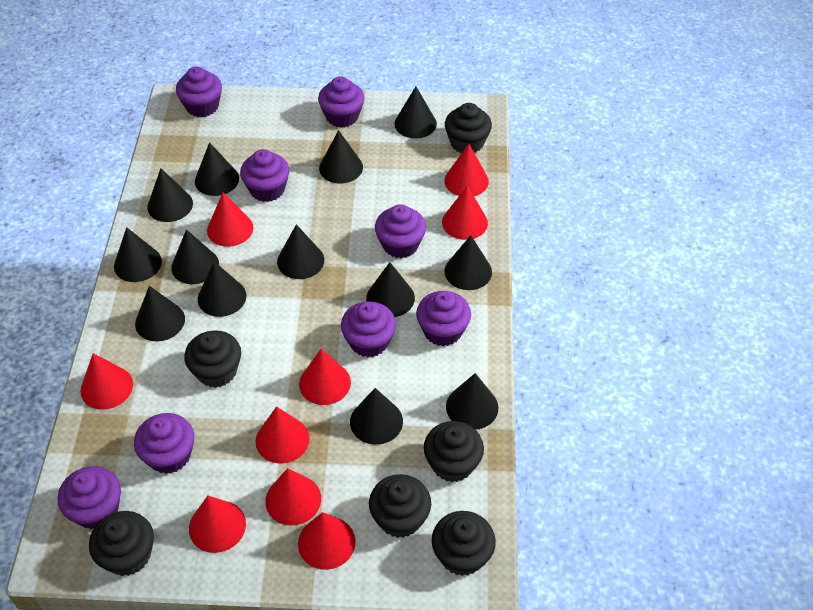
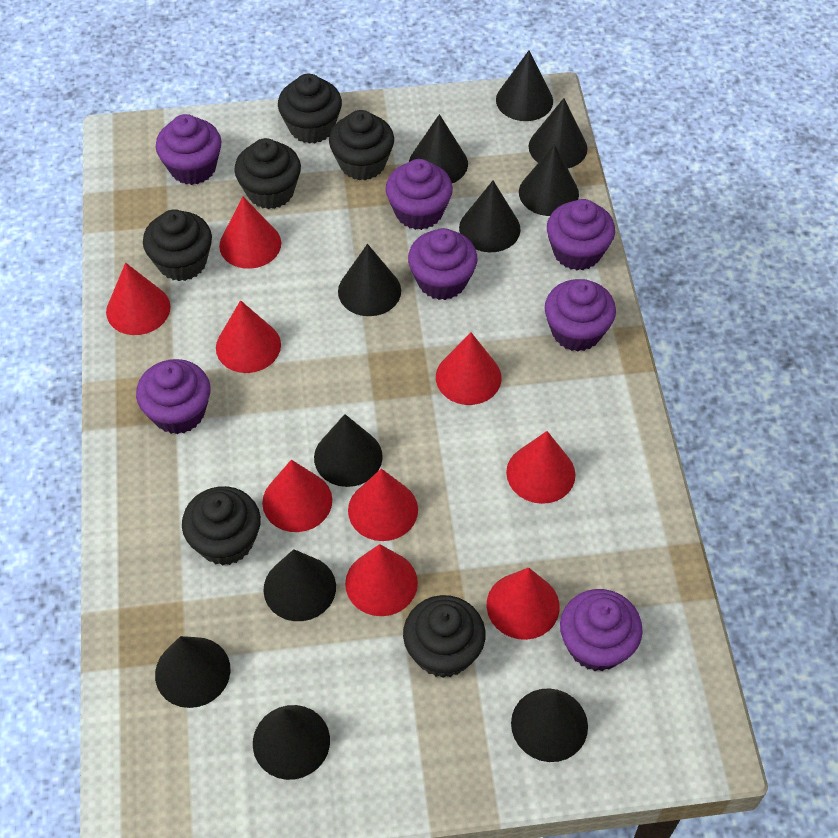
black cone: [114,227,162,282] [135,286,185,341] [147,168,193,222] [171,229,219,284] [195,142,239,196] [198,262,246,317] [277,224,324,279] [319,130,363,184] [350,388,403,445] [366,262,415,317] [394,87,437,139] [444,235,492,290] [446,373,498,430] = 13 -> [155,636,230,708] [253,705,330,780] [264,549,336,621] [314,414,383,487] [338,244,401,316] [409,114,468,183] [459,181,521,252] [496,51,553,121] [511,688,588,762] [519,144,579,216] [529,98,588,168] = 11
purple cupcake: [58,466,121,529] [134,413,194,474] [176,67,222,117] [240,149,289,202] [318,76,364,128] [341,301,396,357] [375,204,426,258] [416,291,471,346] = 8 -> [136,359,211,434] [156,114,221,185] [386,159,453,230] [408,228,477,300] [545,279,616,351] [547,199,615,270] [560,589,643,671] = 7

